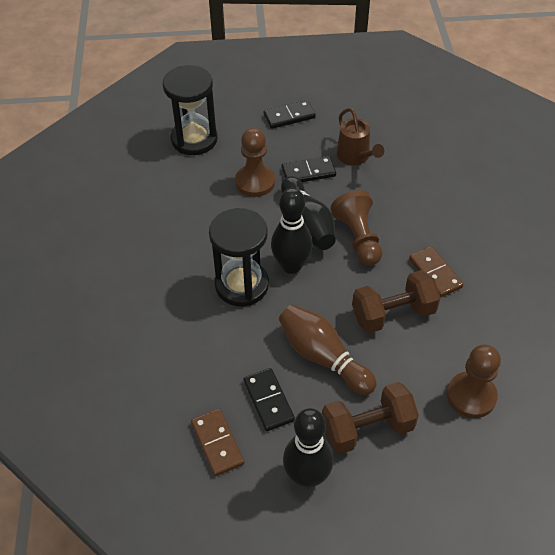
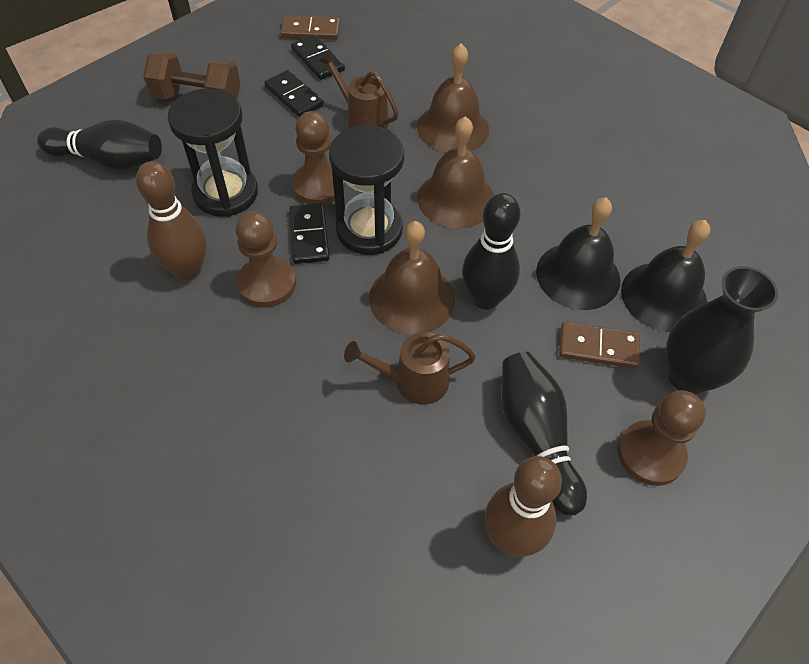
black bell: none = 0 -> [536,197,620,310] [621,220,710,332] = 2
black vase: none = 0 -> [666,266,778,394] = 1
brown bell: none = 0 -> [369,221,455,335] [417,44,489,153] [417,116,494,229] = 3
brown bowling pin: [279,304,377,395] = 1 -> [136,161,206,280] [485,456,562,557] = 2
brown dumbbell: [322,382,419,454] [352,270,441,333] = 2 -> [143,51,240,100] = 1
brown watering can: [337,108,384,165] = 1 -> [319,51,399,129] [344,332,476,405] = 2

